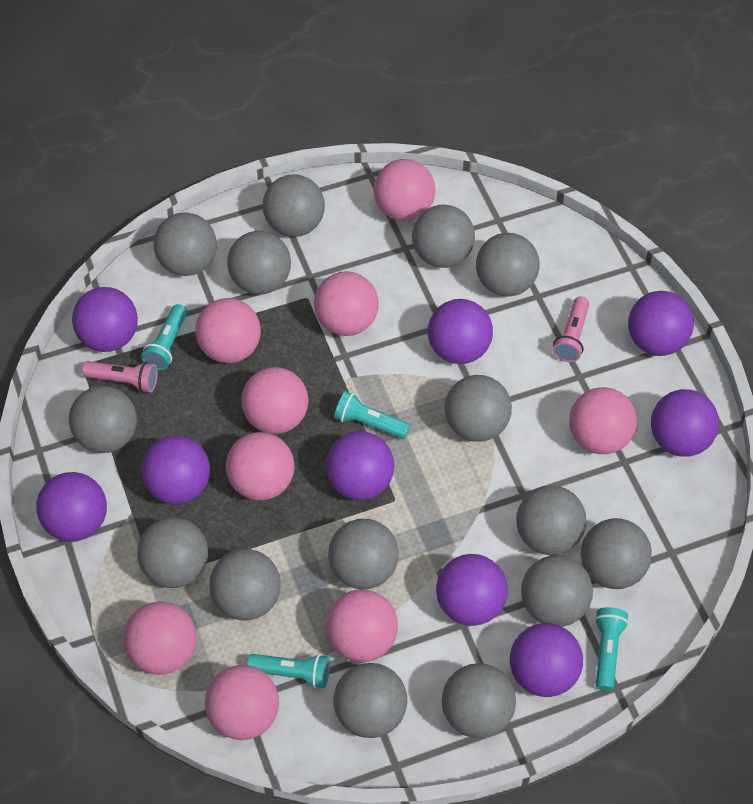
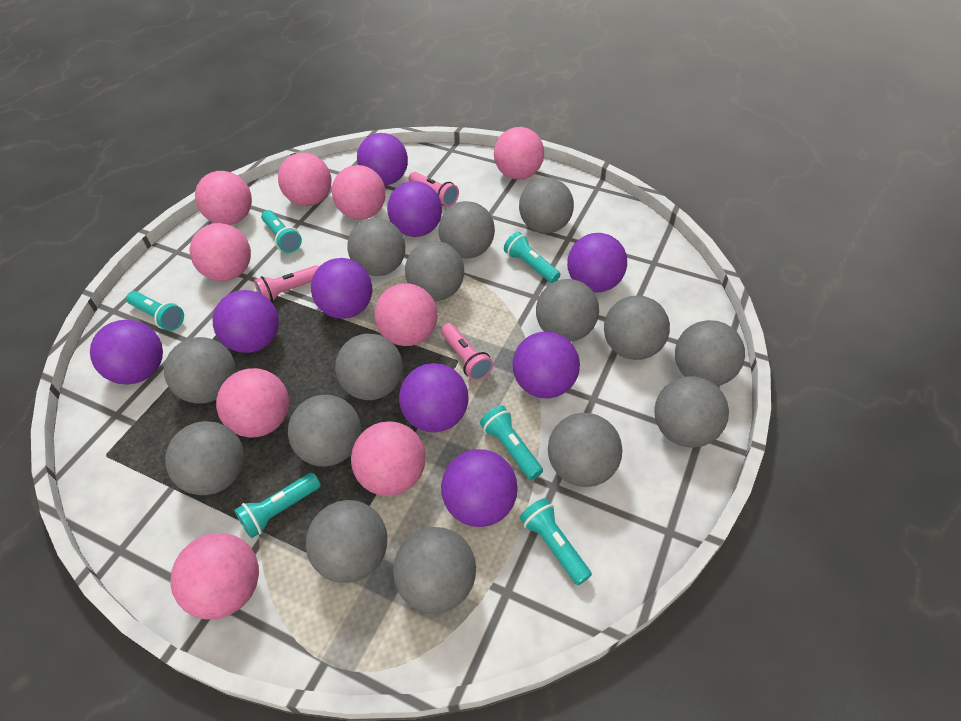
pink flashlight: [82,361,158,393] [553,296,590,362] = 2 -> [254,265,319,302] [409,172,459,207] [441,323,493,381] = 3
turquoise flashlight: [141,304,187,370] [247,654,330,689] [334,391,410,439] [595,607,629,691] = 4 -> [126,291,184,331] [234,473,321,538] [261,210,302,253] [480,405,543,480] [504,232,560,283] [520,498,592,585] = 6

